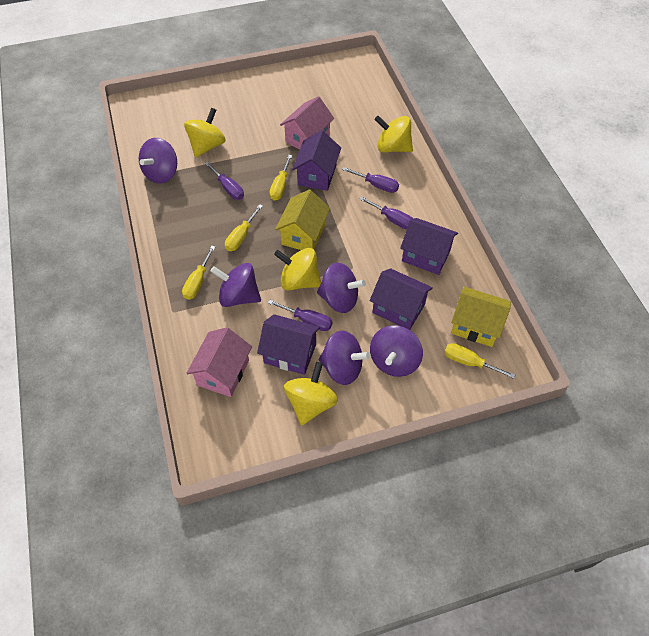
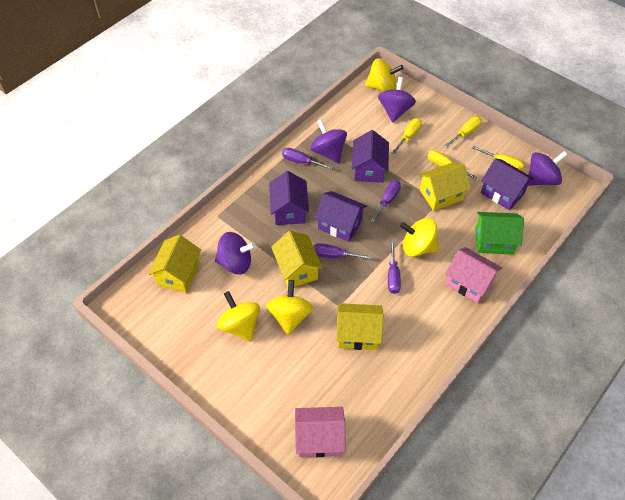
green house: none = 0 -> [475,212,524,255] = 1
purple spinning top: [139,138,177,184] [210,263,261,307] [317,263,366,313] [319,330,370,385] [370,325,423,377] = 5 -> [215,232,256,275] [310,119,347,163] [378,77,416,122] [528,151,568,186] = 4
yellow house: [275,189,330,250] [451,287,511,347] = 2 -> [148,235,201,293] [271,231,323,287] [336,303,383,350] [419,163,471,211] = 4

